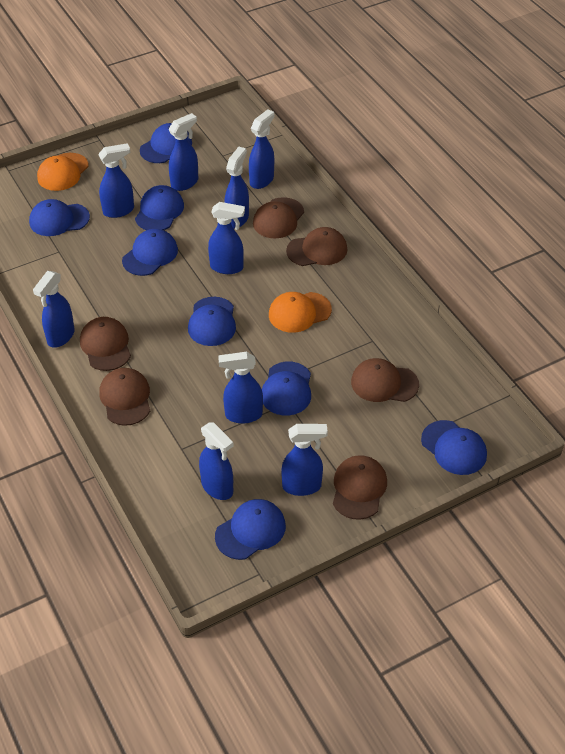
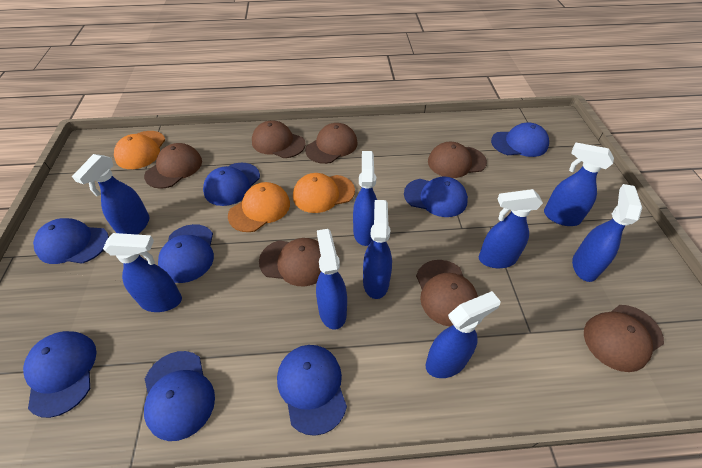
brown cap: [80,317,131,371] [99,368,150,426] [253,197,304,239] [286,227,347,266] [333,455,387,520] [351,358,419,402] = 6 -> [144,143,202,189] [252,120,306,158] [259,238,321,287] [305,123,358,164] [416,260,478,326] [428,142,487,178] [584,305,664,372] = 7
orange cap: [37,153,89,191] [269,292,332,333] = 2 -> [114,131,165,169] [228,182,290,232] [293,173,355,213] = 3

